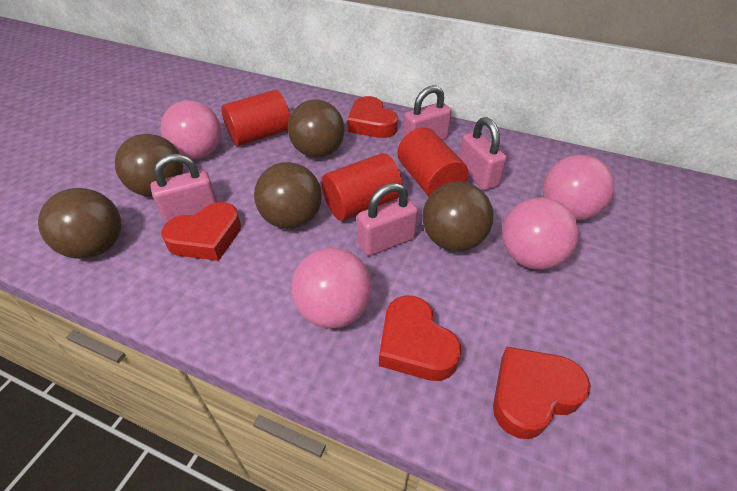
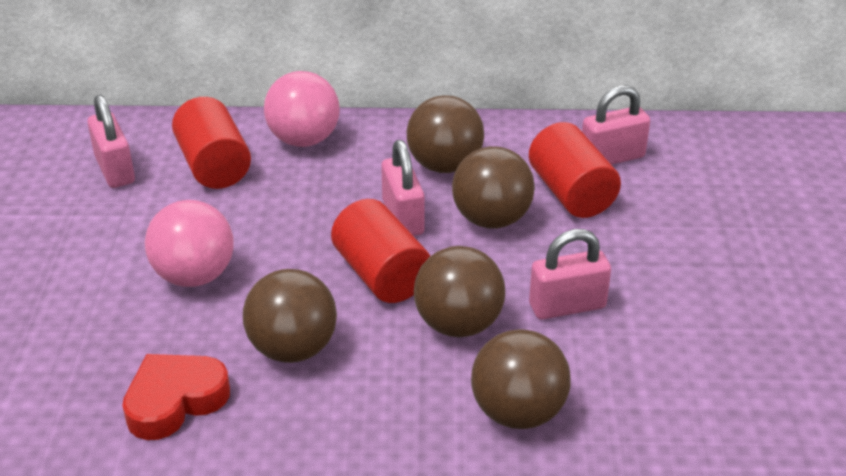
pink ball: [161,100,221,159] [291,248,372,329] [502,198,579,270] [543,155,614,221] = 4 -> [145,200,234,287] [264,71,340,147] = 2
red heart: [161,202,241,261] [347,96,398,138] [379,296,462,381] [493,347,590,439] = 4 -> [122,354,230,440] = 1

